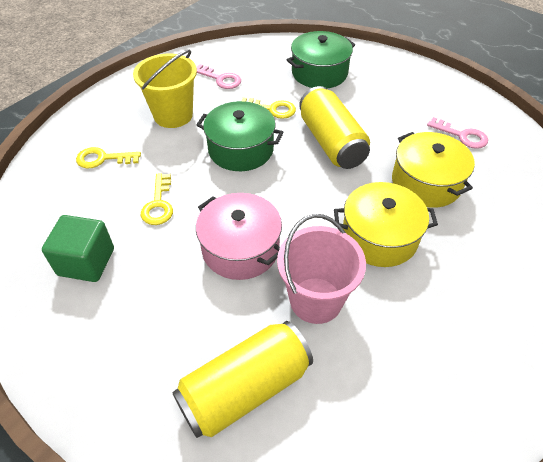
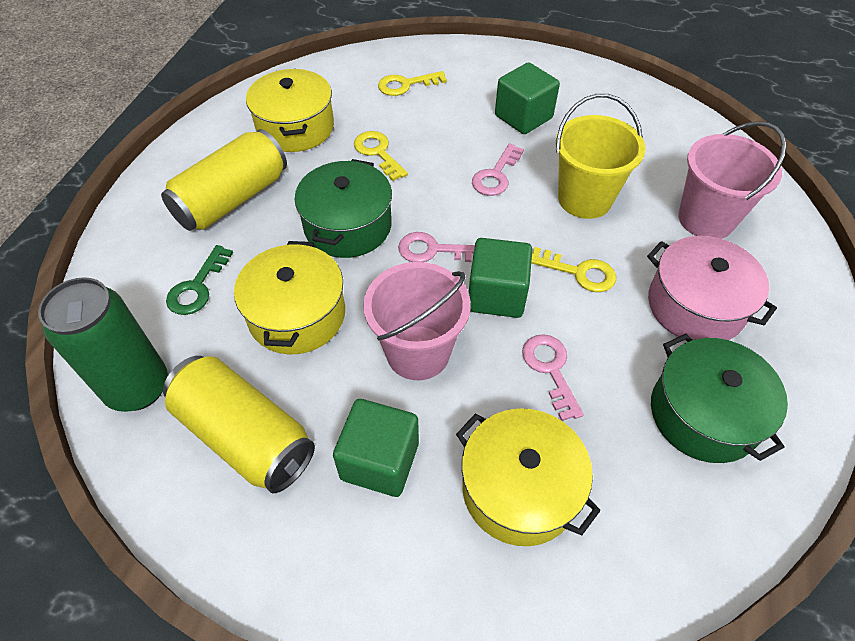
green can: none = 0 -> [38,277,168,412] = 1
green cube: [42,215,114,282] = 1 -> [333,399,419,497] [469,238,532,318] [495,62,560,134] = 3
green key: none = 0 -> [166,245,233,315] = 1
pink bucket: [277,214,366,324] = 1 -> [363,262,471,380] [678,121,787,239] = 2
pink key: [196,64,241,89] [427,117,488,149] = 2 -> [398,232,475,262] [472,143,524,196] [522,334,584,421] = 3
yellow pot: [334,182,438,267] [392,132,475,208] = 2 -> [234,241,345,354] [246,69,334,152] [456,408,600,546] = 3

